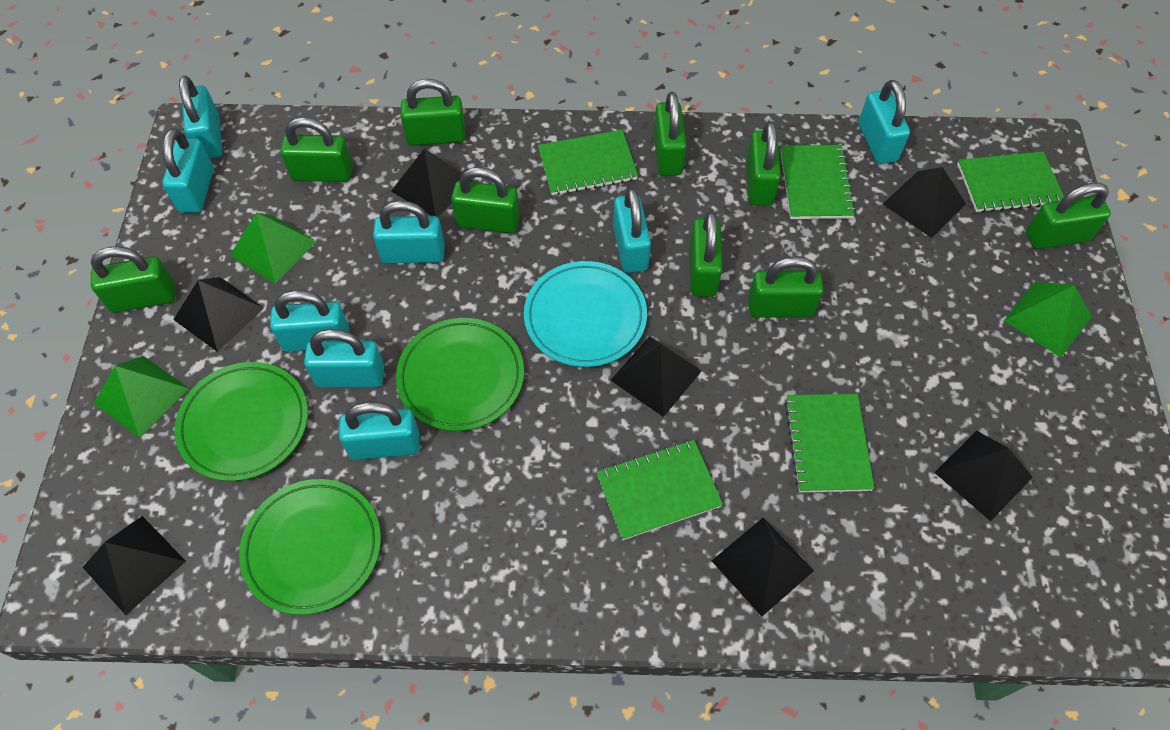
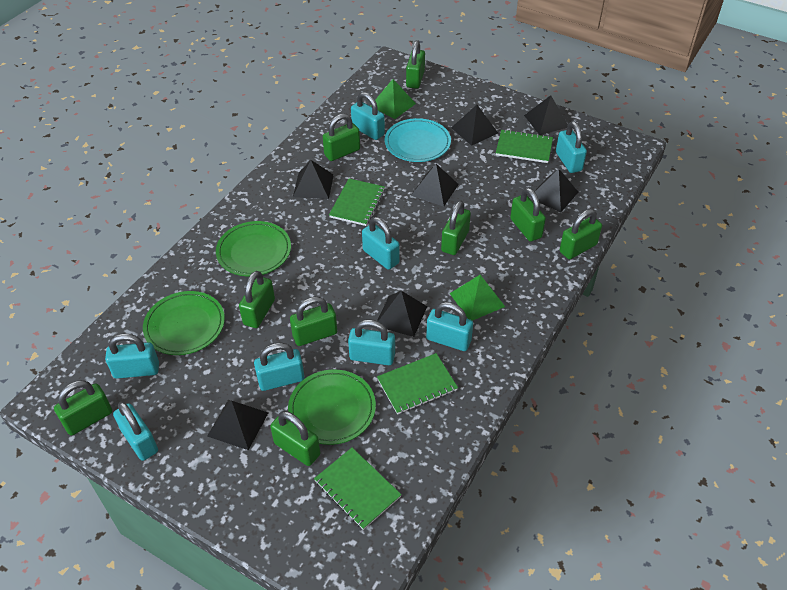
green notebook: [538,130,638,195] [596,440,723,540] [780,145,856,219] [785,394,875,492] [957,151,1064,213] = 5 -> [314,448,402,530] [329,179,385,226] [377,353,458,415] [496,129,553,163] = 4
green pyramid: [94,356,189,438] [230,213,317,284] [1004,281,1092,358] = 3 -> [370,79,416,119] [450,275,505,321] = 2

